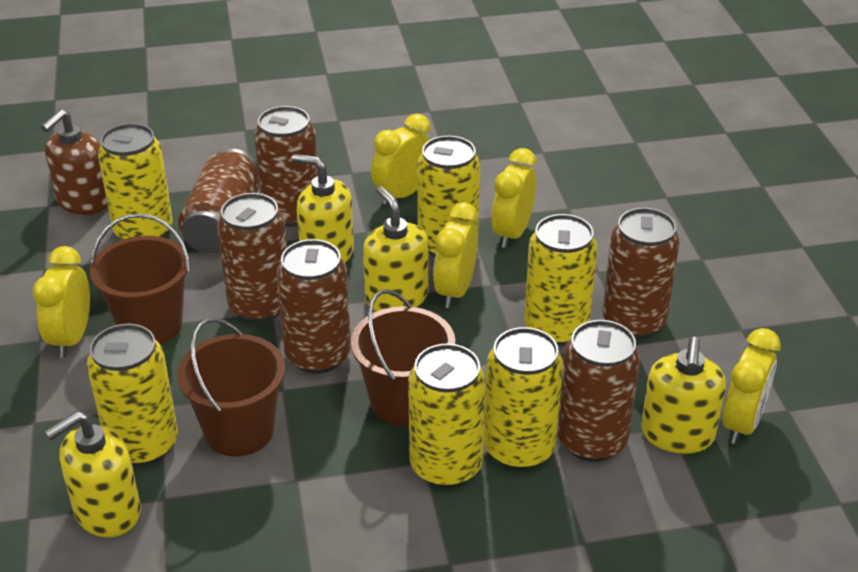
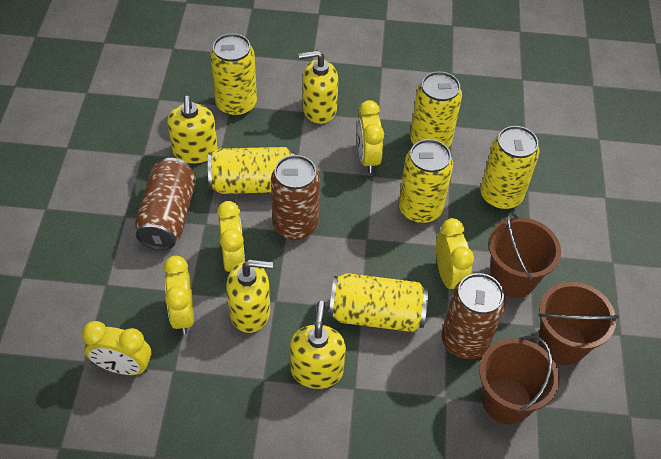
brown can: [178,148,259,253] [217,193,287,323] [254,106,318,227] [277,239,351,374] [557,320,640,462] [603,208,680,339] = 6 -> [135,158,196,250] [271,155,320,240] [442,273,506,359] = 3
brown soap dispenser: [41,109,108,215] = 1 -> none = 0

